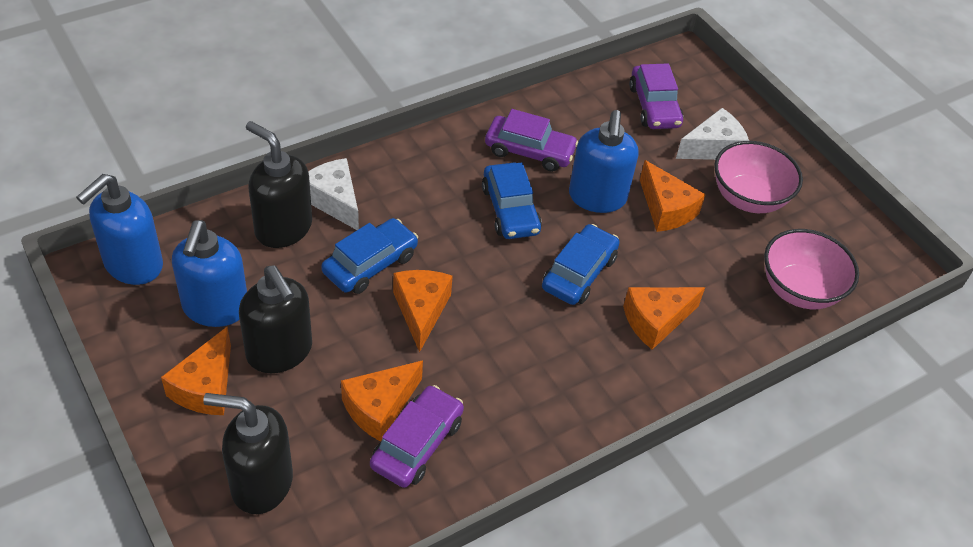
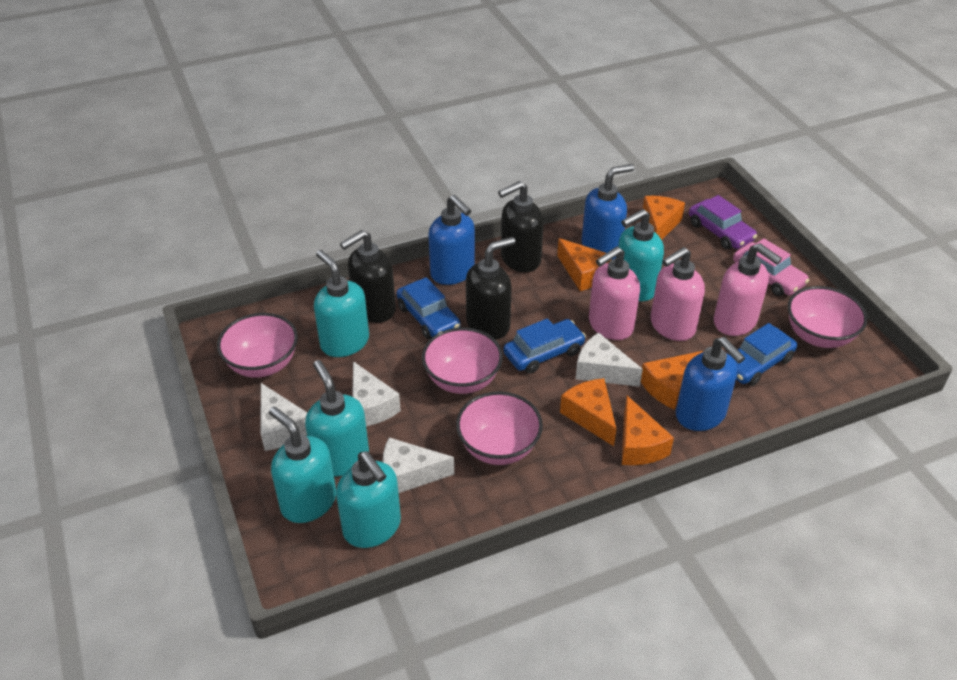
pink bowl: [714,141,803,213] [764,229,859,309] = 2 -> [217,313,298,377] [422,328,503,394] [456,391,543,465] [788,286,867,348] = 4
pink car: none = 0 -> [733,238,809,296] = 1
pink soap dispenser: none = 0 -> [589,247,640,340] [651,247,705,341] [714,243,782,336] = 3
purple car: [370,385,464,488] [485,109,578,172] [629,63,683,129] = 3 -> [689,195,757,250] = 1
turquoise soap dispenser: none = 0 -> [269,407,336,523] [305,360,369,477] [314,250,369,357] [336,451,401,548] [618,209,664,301] = 5
white cheese: [308,158,359,230] [676,108,749,160] = 2 -> [260,383,307,451] [352,361,401,426] [383,437,454,493] [575,333,643,387] = 4

